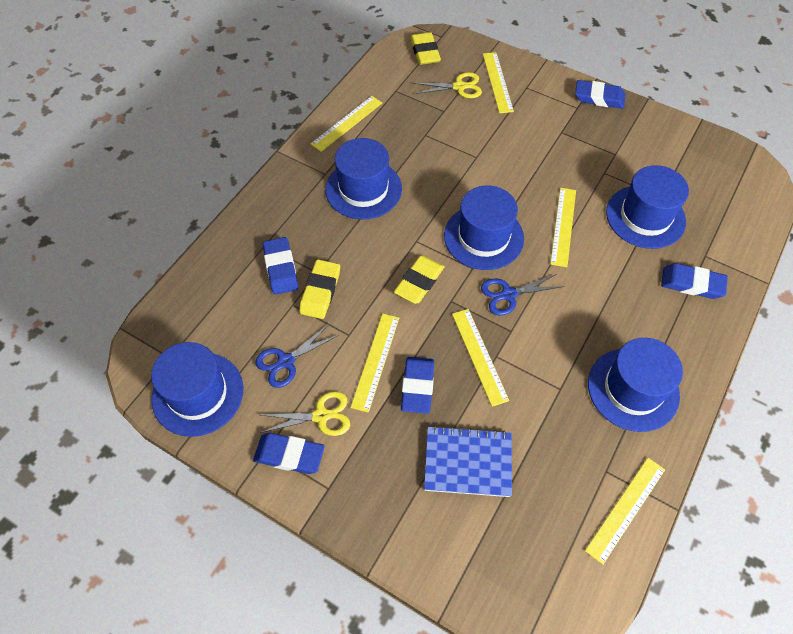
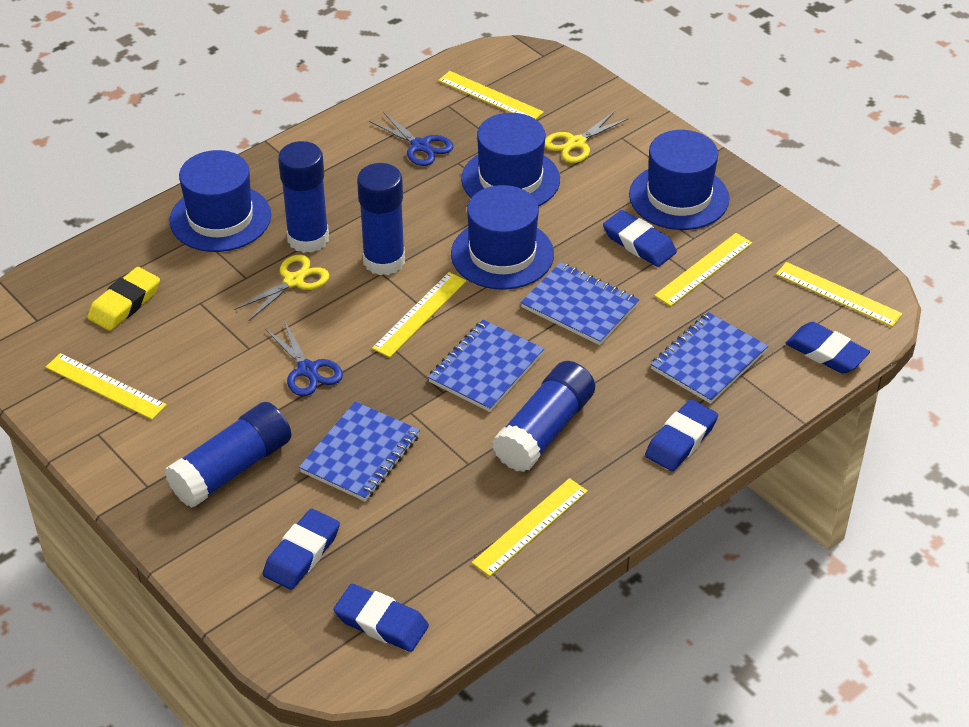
blue glue stick: none = 0 -> [165,402,291,508] [278,141,329,253] [357,163,405,275] [492,361,595,472] = 4
blue hat: [151,342,243,437] [325,138,402,220] [444,186,524,270] [588,338,683,432] [606,165,689,249] = 5 -> [170,150,271,252] [451,185,554,290] [461,113,560,206] [629,130,730,230] = 4
blue notebook: [424,426,512,497] = 1 -> [299,401,420,501] [428,320,544,412] [521,262,639,345] [651,312,768,404] = 4
yellow eraser: [299,259,340,319] [394,256,445,304] [410,32,441,65] = 3 -> [87,267,160,331] = 1

